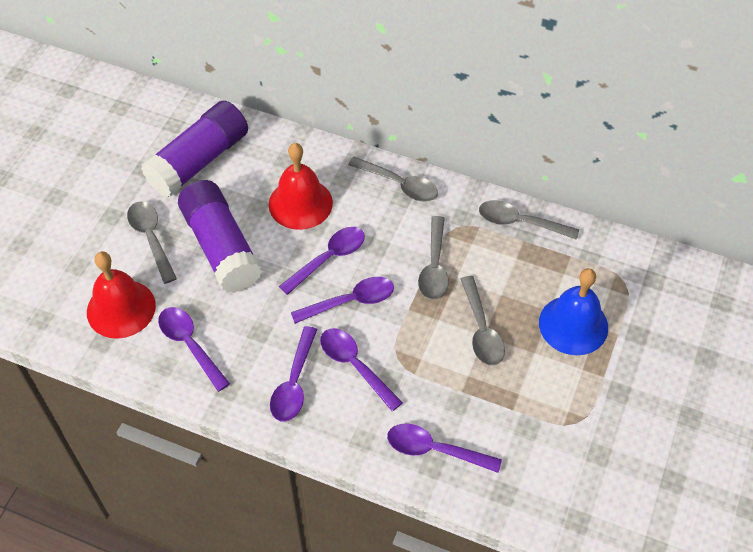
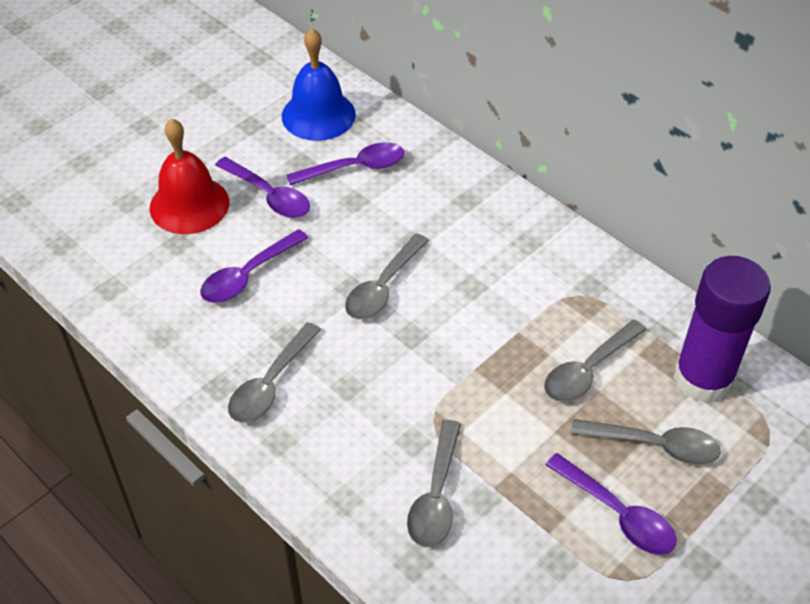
purple glue stick: [141,100,248,198] [178,180,263,293] = 2 -> [673,256,771,404] = 1
purple spoon: [158,307,230,392] [270,326,317,421] [279,227,365,295] [291,277,394,324] [320,328,403,411] [387,423,502,473] = 6 -> [200,229,308,303] [215,157,310,218] [286,142,404,185] [546,453,676,555] = 4
red bell: [87,251,156,339] [269,143,333,230] = 2 -> [150,118,229,234] = 1

